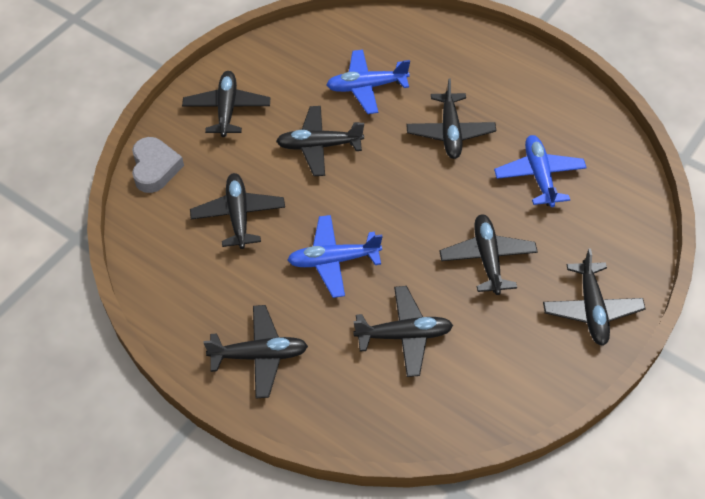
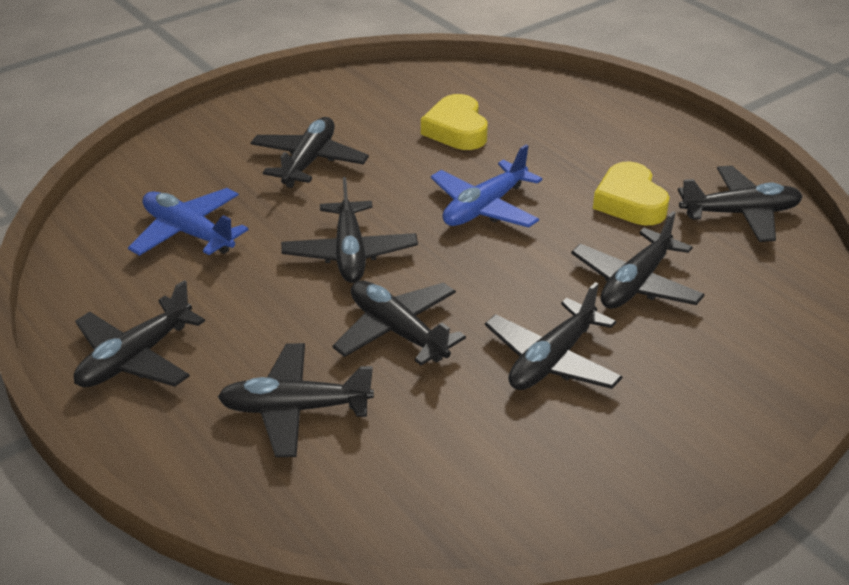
blue plane: [288,215,383,298] [326,50,410,114] [494,135,587,207] = 3 -> [128,188,249,256] [431,144,542,228] = 2
grey heart: [132,137,184,193] = 1 -> none = 0
yellow heart: none = 0 -> [421,94,488,150] [593,162,670,225] = 2

